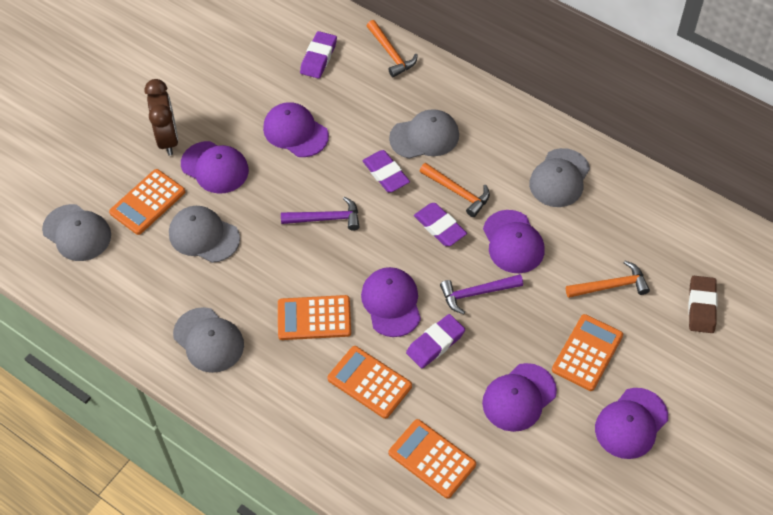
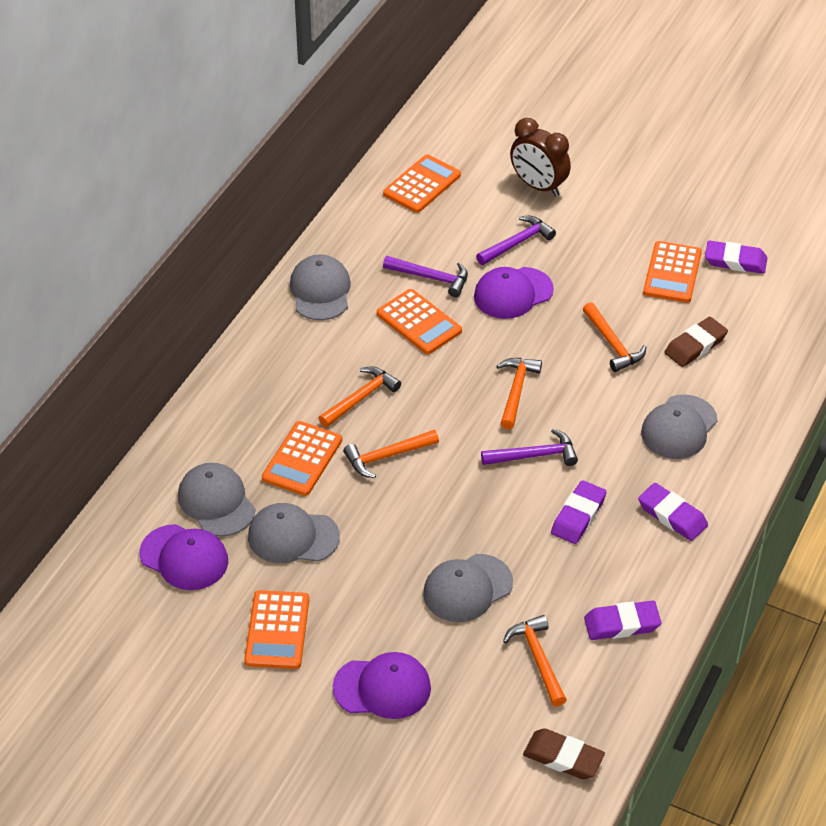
brown eraser: [688,276,718,333] = 1 -> [523,728,605,780] [665,317,728,367] = 2
orange hammer: [367,20,418,77] [420,163,490,217] [566,261,650,298] = 3 -> [319,367,401,427] [343,430,439,478] [497,358,542,429] [503,615,567,707] [583,302,646,372] = 5
purple cap: [181,141,249,194] [263,102,329,157] [361,267,421,337] [482,363,557,432] [483,210,545,273] [595,388,668,459] = 6 -> [139,524,228,590] [333,652,431,719] [474,267,554,319] = 3
purple hammer: [281,197,359,231] [440,274,523,314] = 2 -> [383,256,468,297] [476,216,556,265] [481,429,578,466] = 3

